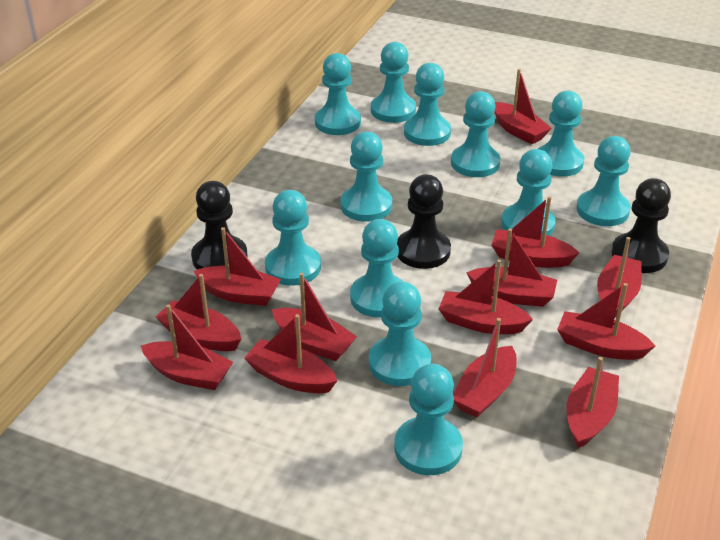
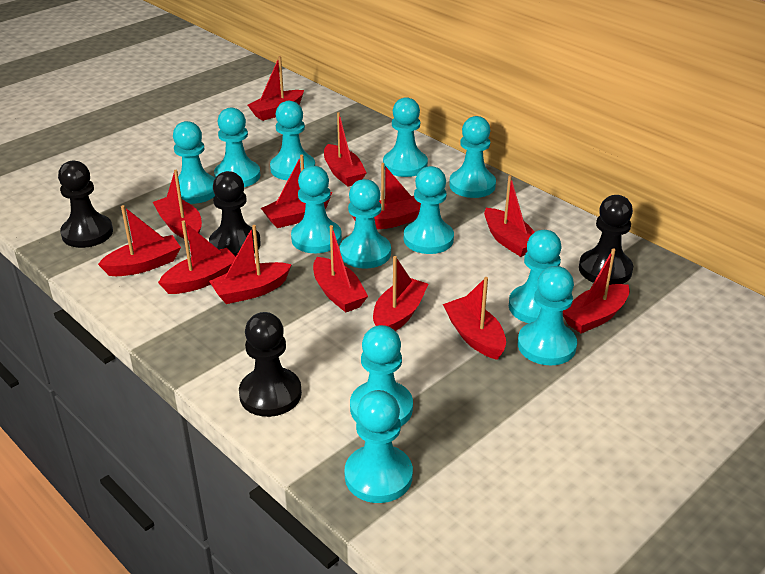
black pawn: [191,181,248,270] [397,174,451,269] [611,178,671,273] = 3 -> [58,161,113,248] [209,171,261,256] [239,312,302,417] [579,195,633,285] = 4

